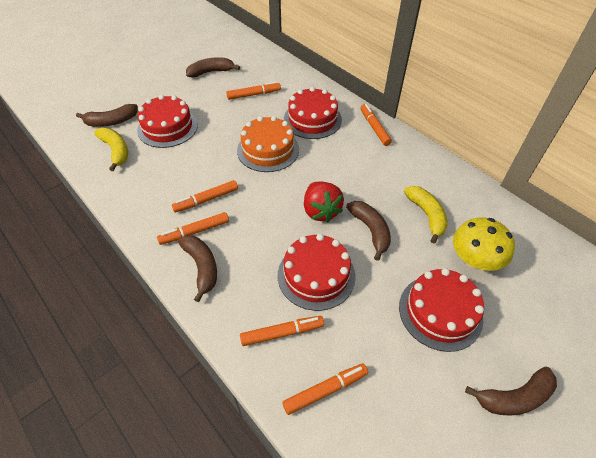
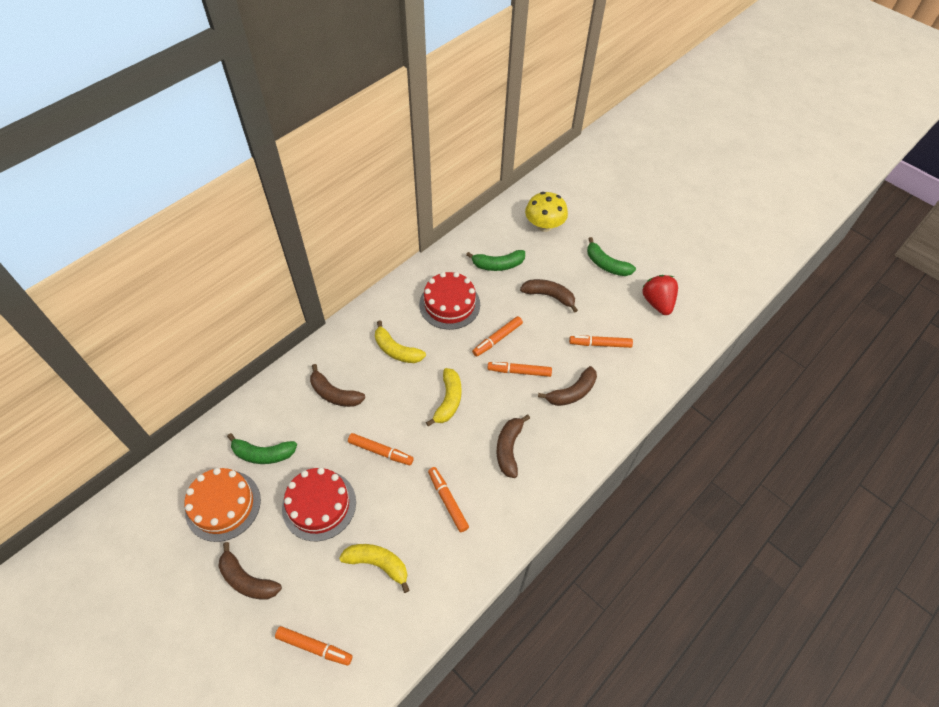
green banana: none = 0 -> [227,433,297,464] [466,250,525,271] [587,237,636,276] = 3
red cake: [137,95,198,148] [278,234,356,311] [284,87,342,139] [399,268,484,352] = 4 -> [282,468,356,541] [419,272,480,330] = 2
yellow banana: [94,128,128,171] [404,186,448,244] = 2 -> [339,544,410,593] [375,320,426,363] [426,368,462,426] = 3

